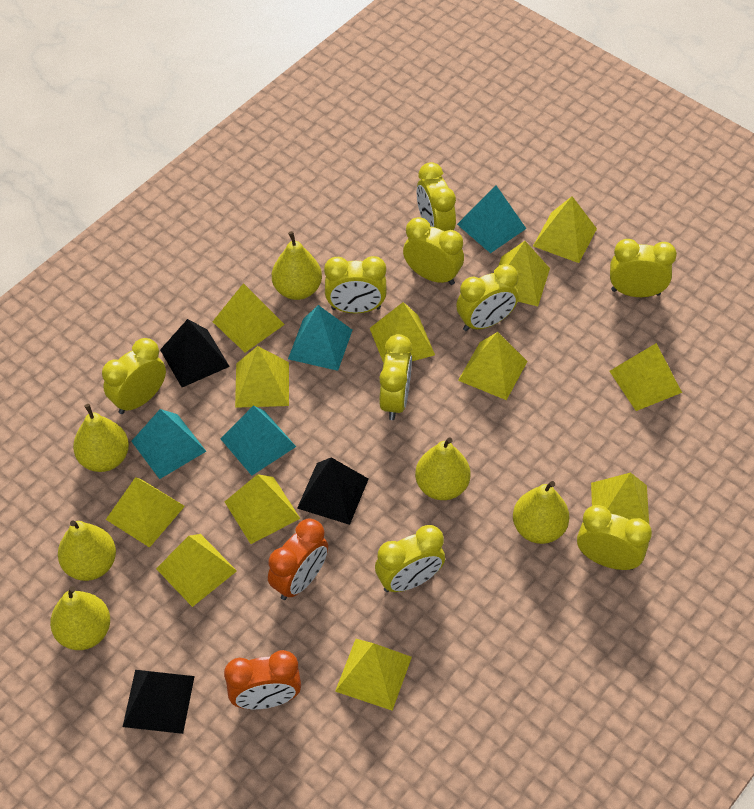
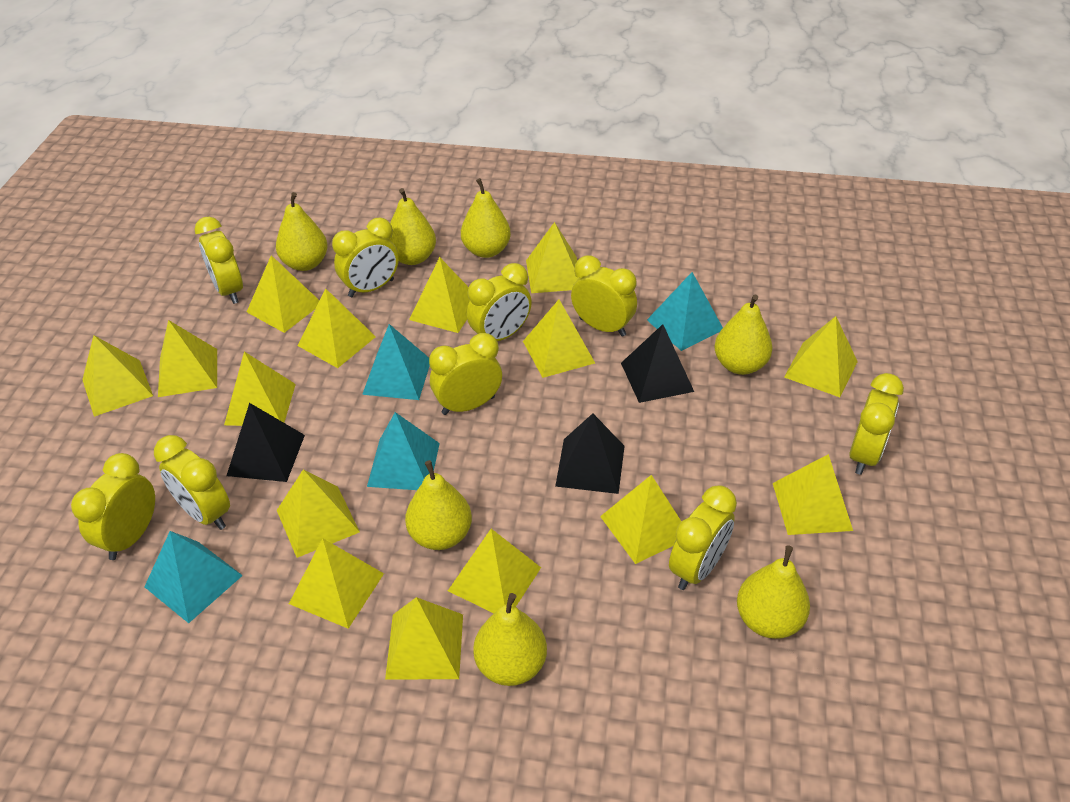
orange clock: [224,650,301,709] [268,519,328,600] = 2 -> none = 0
yellow pear: [50,586,110,650] [58,520,116,581] [73,404,129,472] [272,231,322,300] [415,437,471,500] [513,481,569,544] = 6 -> [276,192,328,271] [389,188,436,265] [405,460,472,550] [461,178,511,258] [473,593,547,686] [714,295,772,375] [737,545,810,639] = 7
yellow pyramid: [106,477,185,548] [156,534,237,607] [212,283,285,352] [225,474,300,544] [235,346,289,408] [335,639,412,711] [370,302,435,363] [458,332,528,400] [498,241,550,306] [533,196,597,263] [591,473,649,524] [610,343,682,411] = 12 -> [82,335,153,417] [158,320,217,397] [224,352,296,426] [247,255,320,333] [277,469,360,558] [289,538,384,629] [298,288,376,368] [385,597,463,679] [409,257,470,333] [448,529,541,613] [523,300,595,378] [526,222,579,293] [600,475,681,564] [773,454,853,535] [784,316,858,397] = 15

